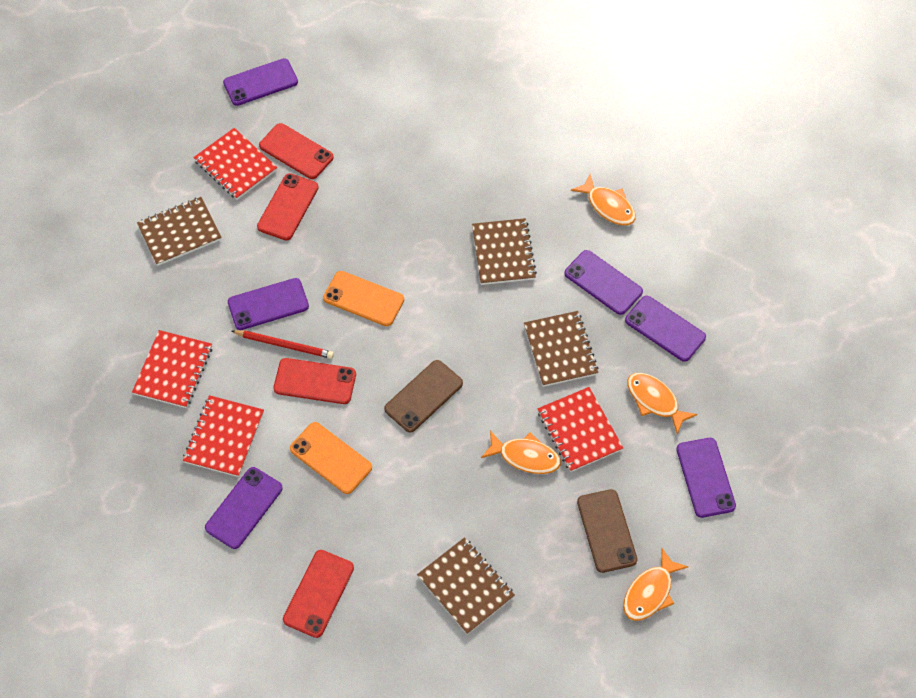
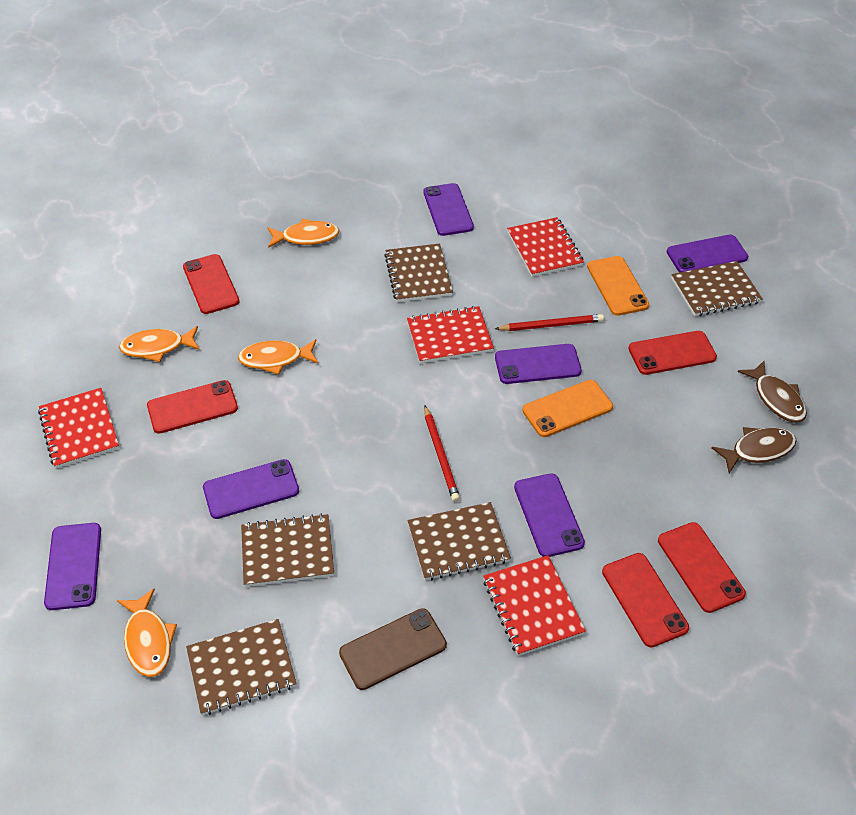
brown fish: none = 0 -> [712,427,797,473] [738,360,807,423] = 2
brown notebook: [137,197,222,266] [417,537,515,634] [472,218,537,285] [524,311,598,387] = 4 -> [186,619,297,715] [241,514,334,587] [384,243,453,302] [408,502,511,580] [672,261,763,316] = 5
brown phone: [384,360,463,433] [577,489,637,573] = 2 -> [339,608,447,690] = 1
red pencil: [232,330,334,359] = 1 -> [424,406,460,502] [495,314,604,331] = 2
red phone: [257,173,319,240] [259,123,334,179] [273,358,356,404] [283,550,354,638] = 4 -> [147,380,238,434] [183,254,239,314] [602,553,689,647] [628,331,717,375] [658,522,746,613] = 5

